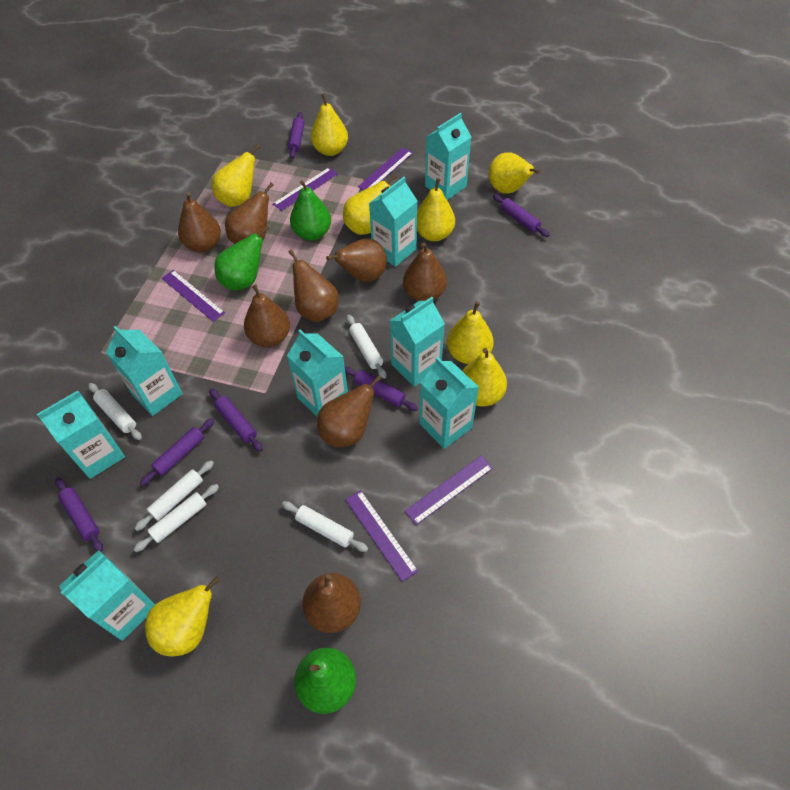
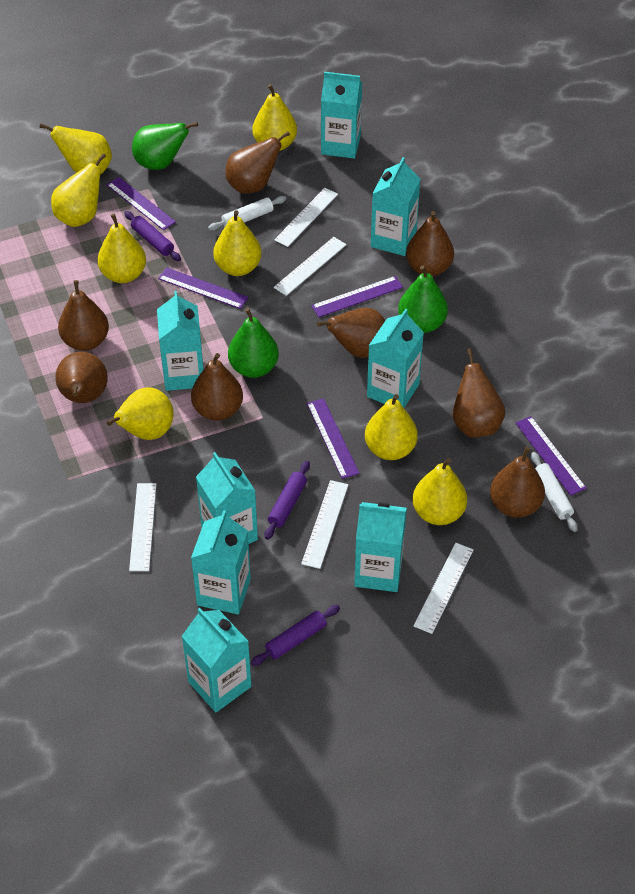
purple rolling pin: [55,478,103,552] [140,418,214,486] [209,389,263,452] [288,112,305,159] [345,366,418,411] [493,194,549,237] = 6 -> [124,211,181,261] [251,605,340,666] [265,461,310,540] = 3
white rolling pin: [88,383,142,440] [134,484,219,552] [135,460,214,531] [282,501,368,552] [347,315,386,379] = 5 -> [208,196,286,231] [531,452,578,532] = 2
white ruler: none = 0 -> [129,483,156,571] [274,188,338,247] [274,237,346,296] [301,480,348,569] [414,543,474,634] = 5

